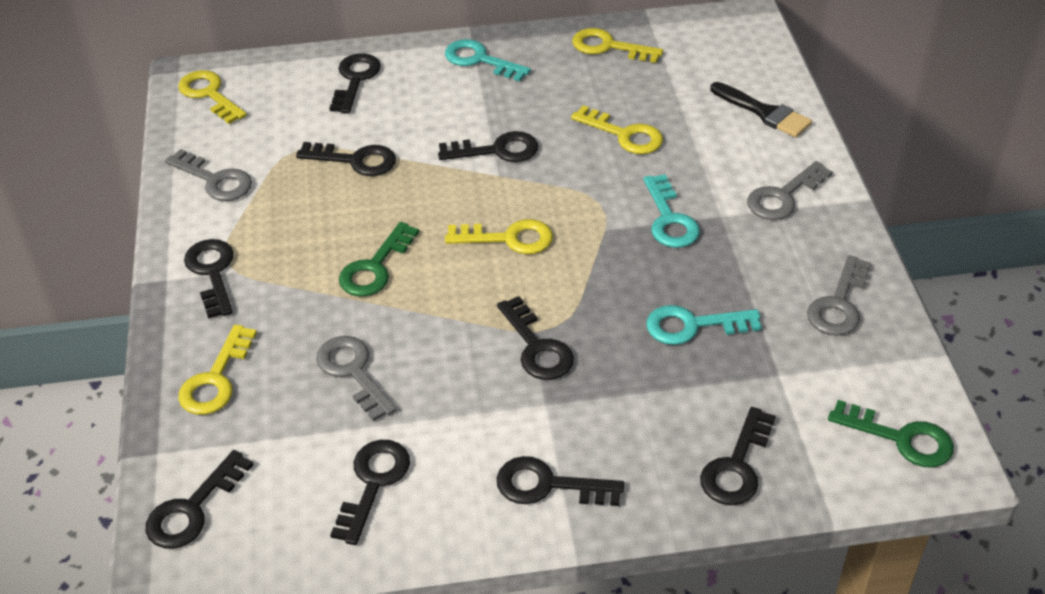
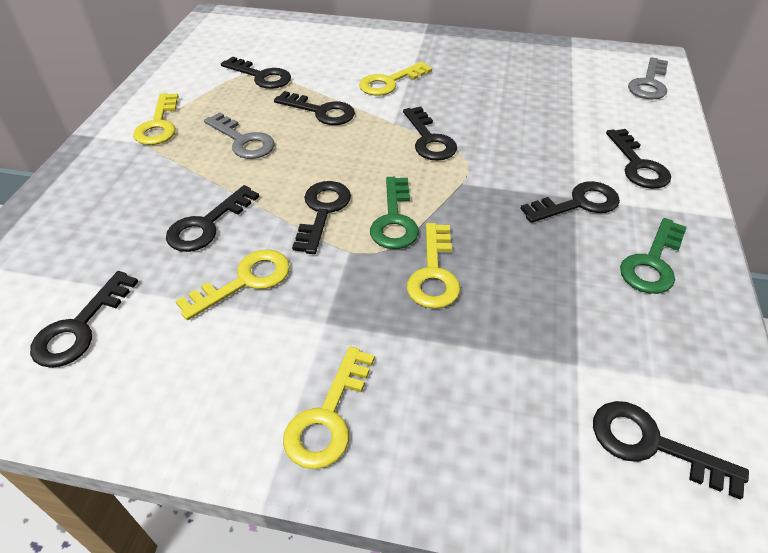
black brush: [710,82,812,138] = 1 -> none = 0
grey key: [165,149,252,201] [316,336,397,421] [747,161,833,220] [807,255,871,336] = 4 -> [204,112,275,159] [628,57,668,99] = 2
turquoise key: [445,39,531,82] [643,174,700,248] [646,305,762,345] = 3 -> none = 0

